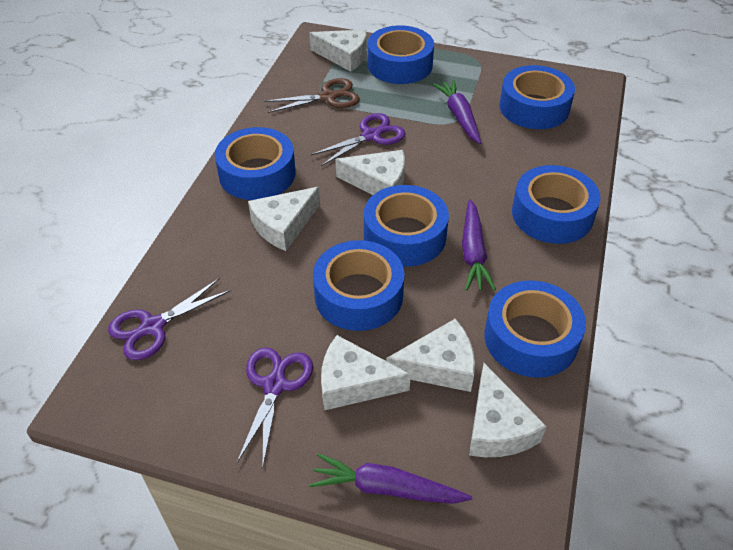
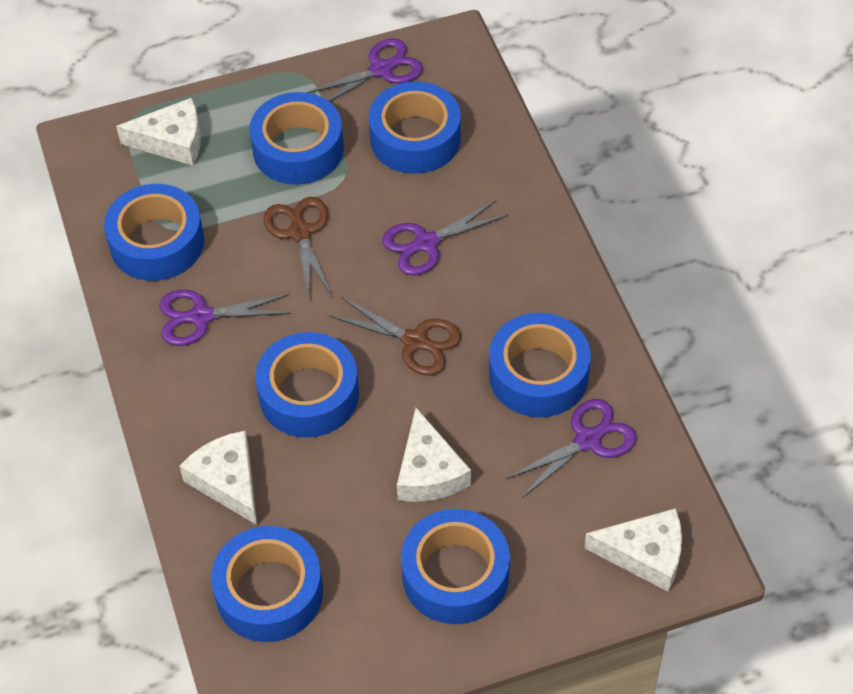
brown scissors: [264,78,360,113] = 1 -> [263,197,333,299] [330,297,461,376] = 2
purple carrot: [310,453,472,504] [433,80,481,144] [462,199,496,291] = 3 -> none = 0
purple scissors: [108,278,231,360] [237,347,313,468] [310,113,405,166] = 3 -> [159,290,292,346] [306,38,423,102] [382,200,508,276] [506,399,636,499] = 4
white cheese: [248,187,320,251] [309,30,367,72] [321,335,411,410] [335,150,405,195] [386,319,475,392] [469,363,547,457] = 6 -> [116,98,201,166] [180,431,257,525] [397,408,471,502] [584,508,682,592] = 4

